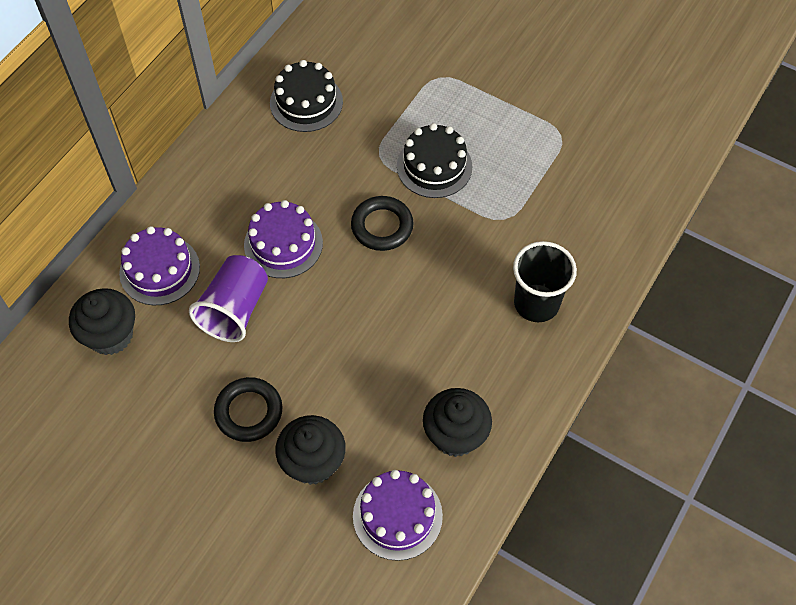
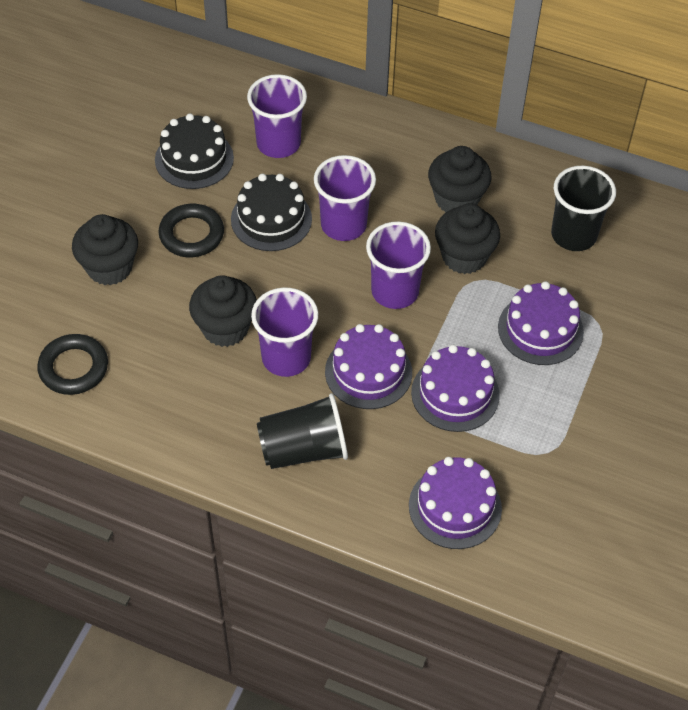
black cup: [513,241,577,322] = 1 -> [257,393,348,469] [551,166,616,251] = 2
black cupcake: [69,288,135,355] [276,415,346,485] [423,388,492,457] = 3 -> [72,214,138,286] [189,275,257,347] [428,146,491,213] [435,204,500,274] = 4
purple cake: [119,226,200,305] [244,200,323,278] [353,470,443,561] = 3 -> [325,324,412,409] [409,457,502,549] [411,345,500,432] [498,281,584,365] = 4
purple cup: [189,255,268,342] = 1 -> [247,74,307,158] [251,287,318,377] [314,155,376,241] [366,221,431,309] = 4

